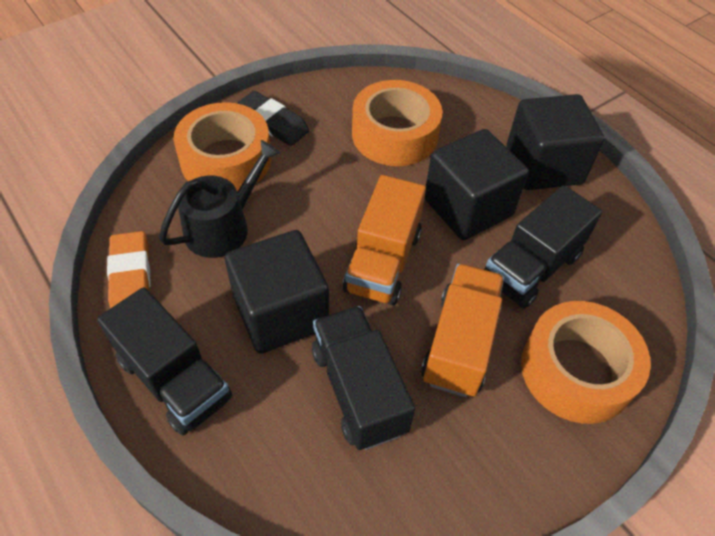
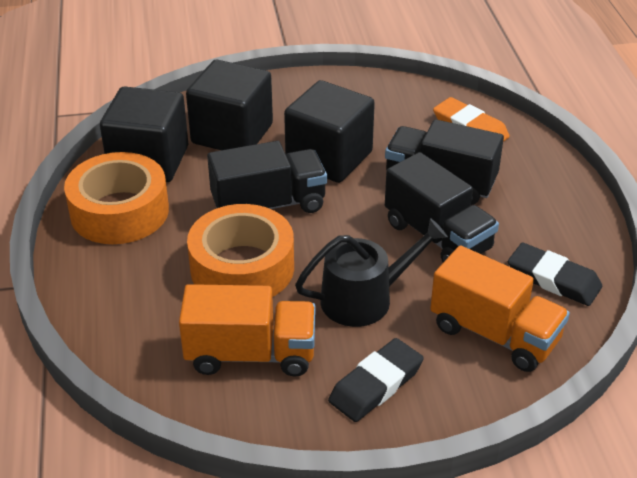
black eraser: [237,91,309,146] = 1 -> [328,338,424,422] [508,242,602,306] = 2
orange tape: [173,102,271,192] [352,80,443,166] [521,301,651,424] = 3 -> [64,152,169,244] [187,204,294,297] = 2

